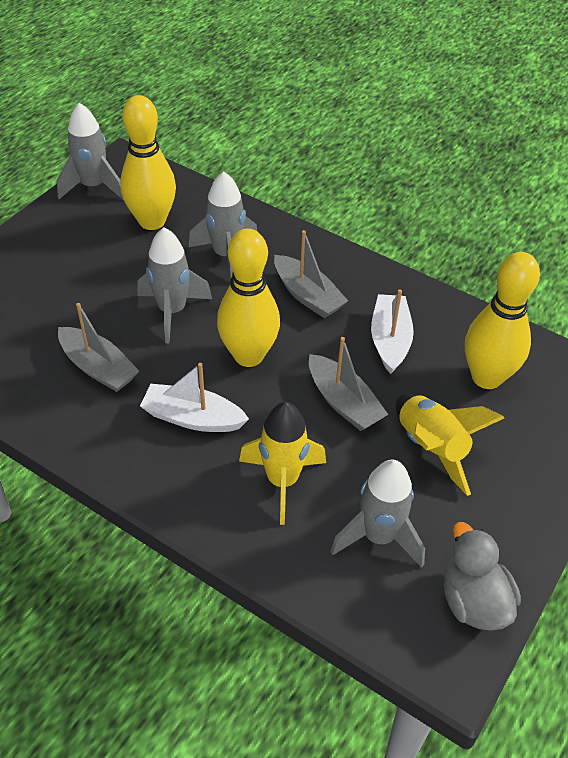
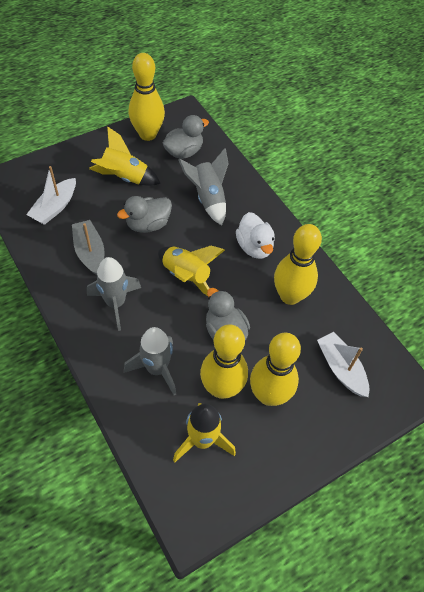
grey boat: [58,303,139,392] [274,230,348,318] [309,337,388,431] = 3 -> [72,220,104,275] = 1
grey duck: [444,522,521,631] = 1 -> [117,196,172,233] [163,115,209,159] [206,288,250,340] = 3
grey rocket: [57,103,124,200] [137,227,212,343] [188,171,257,280] [330,460,425,568] = 4 -> [87,257,141,331] [124,327,176,395] [178,148,229,225] = 3
white duck: none = 0 -> [236,212,275,259] = 1
yellow bowling pin: [120,95,176,230] [217,229,280,367] [465,252,540,389] = 3 -> [129,53,165,141] [200,324,248,399] [250,333,301,406] [274,224,322,305] = 4
yellow rocket: [239,402,326,525] [396,394,504,496] = 2 -> [89,126,161,186] [158,246,225,296] [173,403,236,462] = 3

